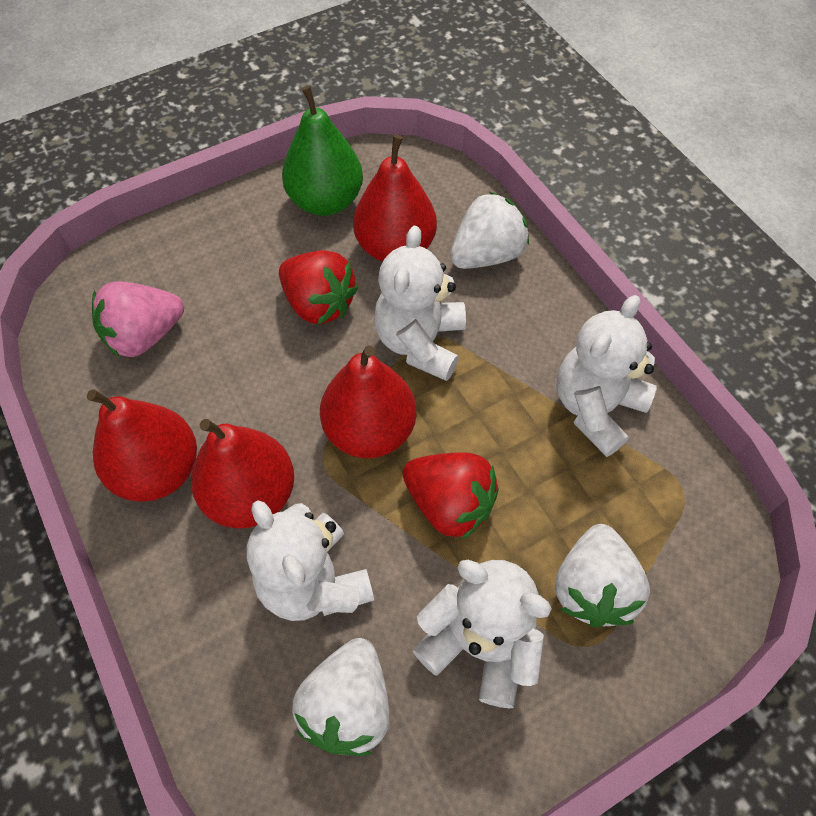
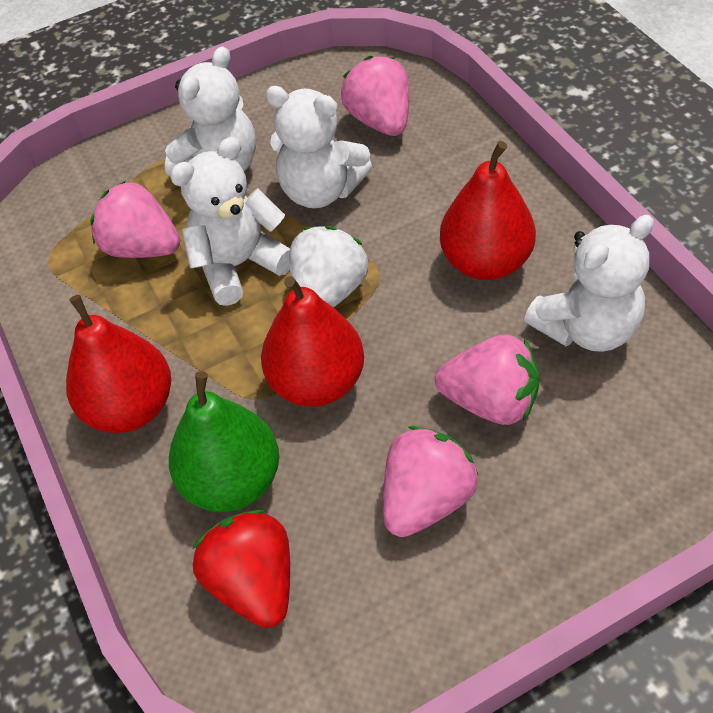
pink strawberry: [92,282,184,358] = 1 -> [90,181,180,258] [341,56,409,136] [383,426,478,537] [435,334,540,425] = 4
red pear: [87,389,197,502] [191,419,294,528] [320,345,416,458] [353,135,437,262] = 4 -> [66,295,171,433] [261,276,364,407] [440,141,536,280] = 3
red strawberry: [279,250,358,324] [403,452,499,540] = 2 -> [193,510,290,628] = 1
white strawberry: [292,638,390,756] [450,192,529,269] [555,524,650,627] = 3 -> [289,226,368,308] = 1

